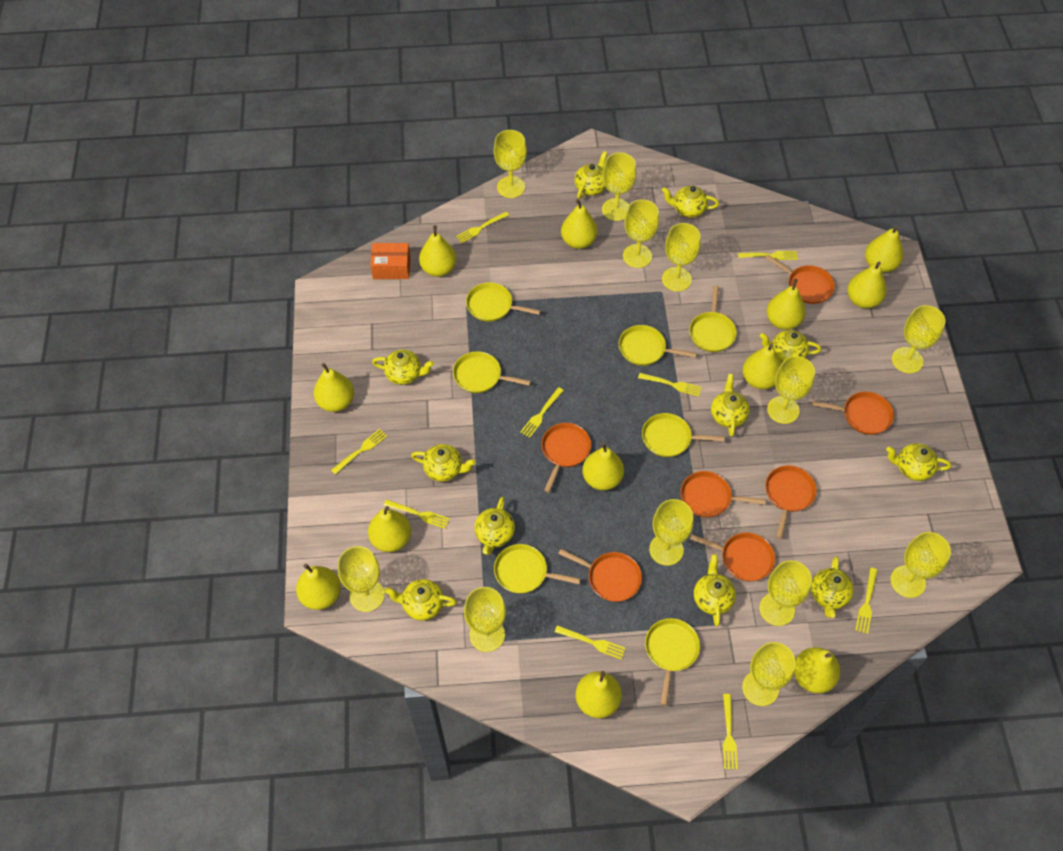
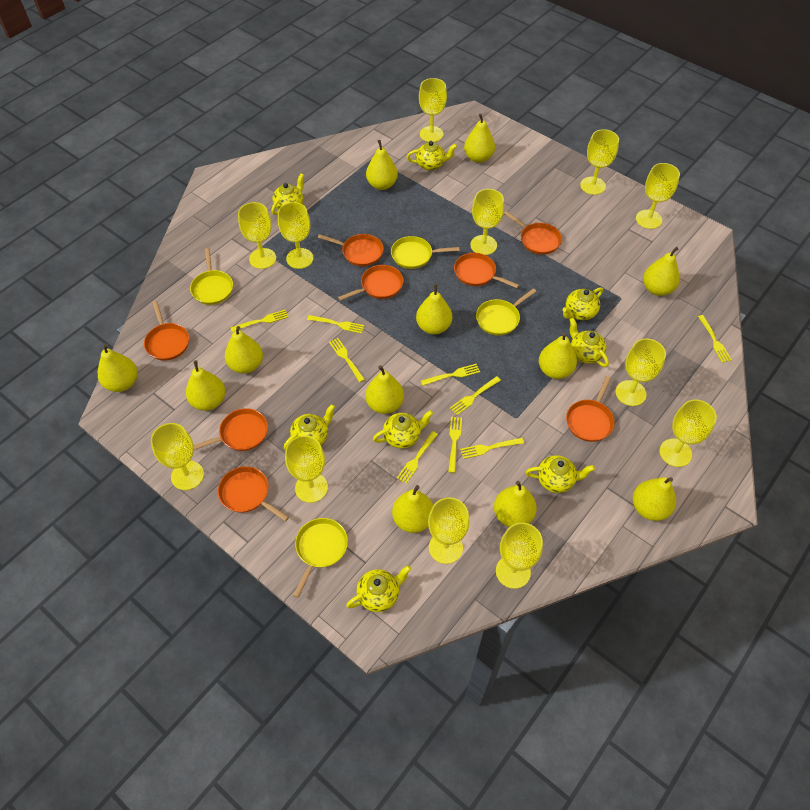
orange box: [370,243,411,279] = 1 -> none = 0
orange pan: [541,423,591,492] [558,549,642,602] [680,471,766,518] [690,532,775,581] [765,255,835,304] [765,465,817,539] [812,391,894,435] = 7 -> [144,301,189,361] [194,408,268,451] [218,466,289,522] [318,234,384,266] [338,265,404,301] [454,253,519,288] [504,211,562,255] [566,376,614,442] = 8
yellow pan: [453,351,531,393] [466,282,541,322] [494,544,581,594] [619,325,697,366] [642,413,725,457] [645,618,700,706] [689,285,737,352] = 7 -> [190,248,233,305] [293,518,348,598] [391,236,459,269] [476,288,536,336] = 4
yellow teapot: [372,350,434,385] [384,579,457,621] [411,444,476,482] [474,497,515,555] [574,151,607,199] [662,186,719,218] [694,554,736,626] [711,374,750,437] [760,330,821,362] [811,556,854,618] [886,443,951,481] = 11 -> [271,174,304,215] [284,404,335,450] [346,565,411,612] [373,410,433,449] [407,141,457,171] [525,455,595,493] [562,287,603,320] [569,318,609,367] = 8

